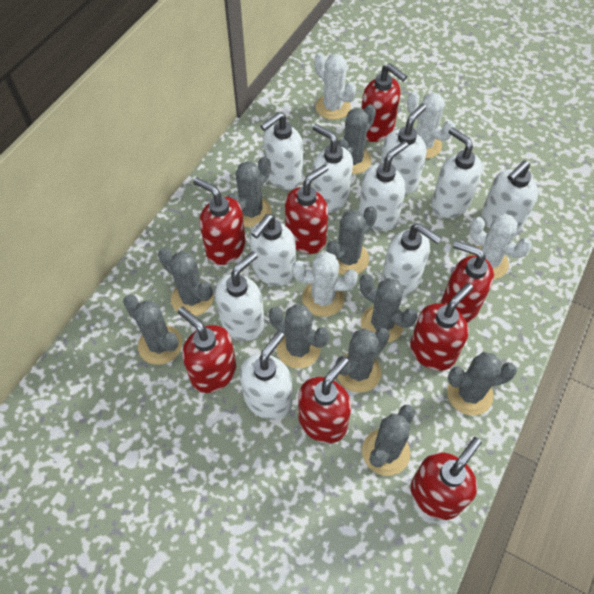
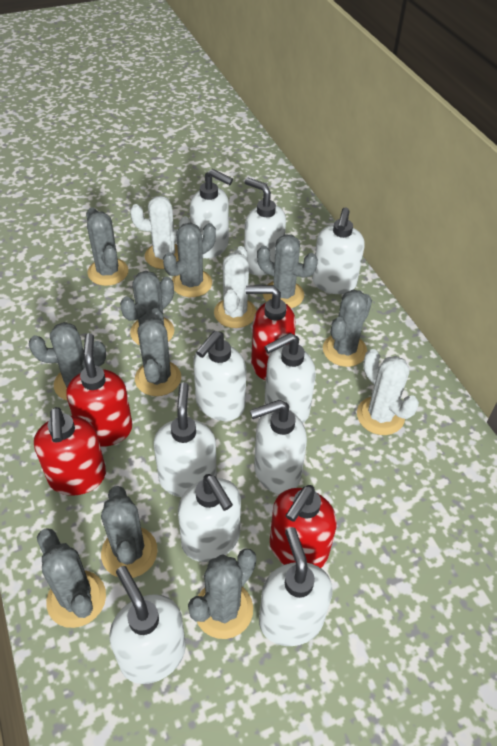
red soap dispenser: [178,307,236,393] [193,177,246,265] [285,164,328,254] [298,357,351,443] [361,63,407,142] [410,283,473,371] [411,437,482,520] [441,241,494,323] = 8 -> [34,407,106,496] [66,333,133,447] [246,285,296,380] [270,485,337,568] = 4
white cactus: [292,252,358,317] [314,52,356,120] [407,91,455,159] [468,214,532,280] = 4 -> [130,196,192,269] [214,246,256,328] [357,349,419,435] = 3

